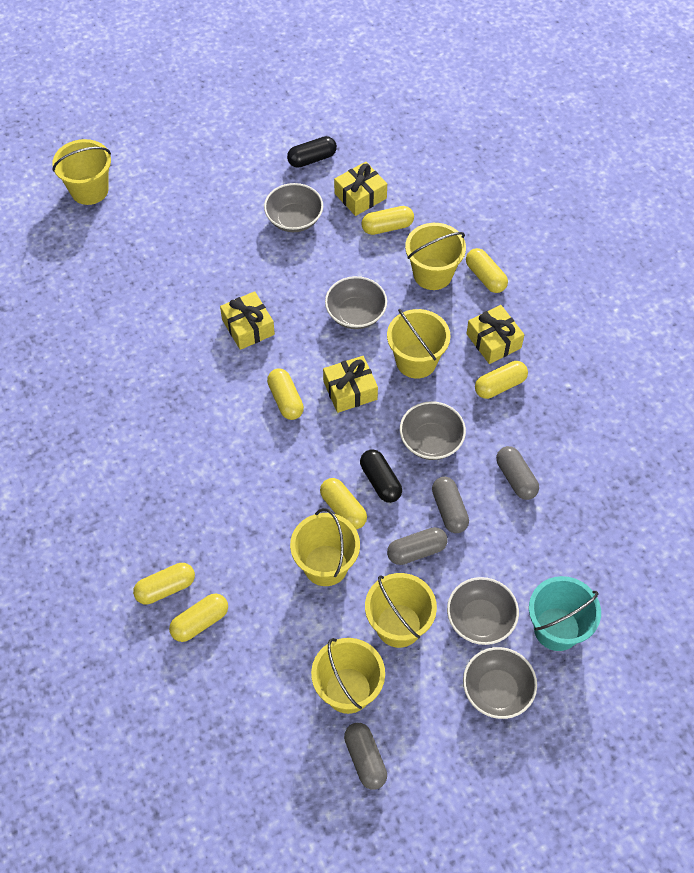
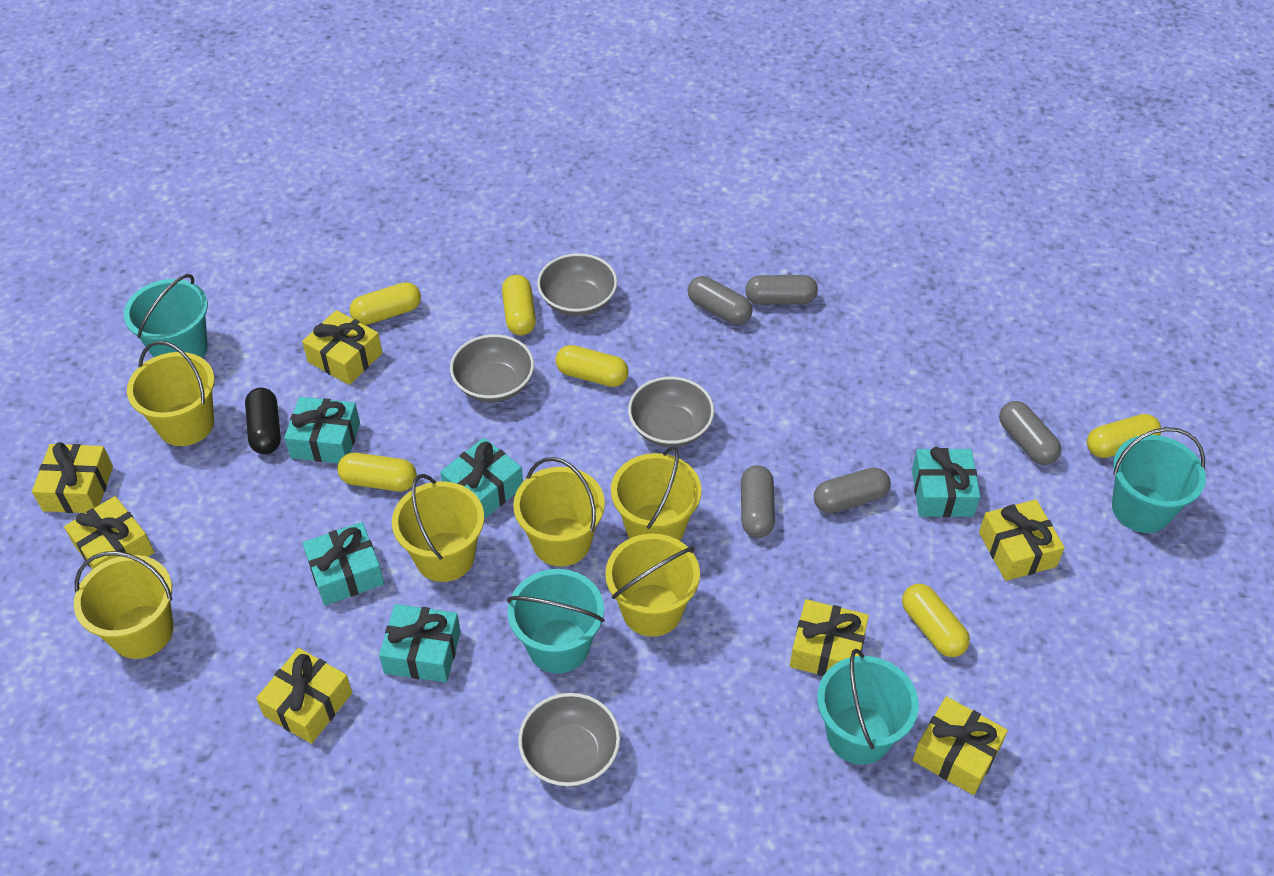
black capsule: [287,136,337,168] [360,449,402,503] = 2 -> [245,388,281,454] = 1
grey bowl: [264,183,323,232] [325,276,387,329] [400,401,466,460] [447,577,519,645] [463,647,537,719] = 5 -> [450,334,534,403] [518,693,620,787] [537,253,617,317] [628,377,714,447] = 4
grey capsule: [344,723,387,790] [387,527,448,565] [432,477,469,533] [496,446,539,500] = 4 -> [687,276,753,325] [741,465,775,538] [745,275,818,305] [814,467,891,513] [999,401,1061,465] = 5
turquoise bucket: [529,576,601,651] = 1 -> [124,274,208,358] [507,569,605,673] [817,649,919,765] [1112,427,1206,533] = 4
turquoise gift: none = 0 -> [284,397,360,463] [303,522,384,606] [379,604,461,683] [440,438,523,519] [912,447,980,517] = 5
yellow capsule: [133,563,195,605] [169,594,228,642] [267,368,304,420] [320,478,367,529] [361,206,414,235] [466,248,508,293] [475,361,528,399] = 7 -> [337,453,417,491] [349,282,421,325] [502,275,536,335] [556,345,629,387] [902,584,970,657] [1087,414,1161,458] = 6
yellow gift: [220,291,275,350] [323,356,378,413] [334,162,387,216] [466,305,524,364] = 4 -> [32,442,113,513] [64,496,154,570] [256,648,352,744] [302,310,382,385] [790,599,869,676] [913,696,1008,795] [979,499,1065,581] = 7

